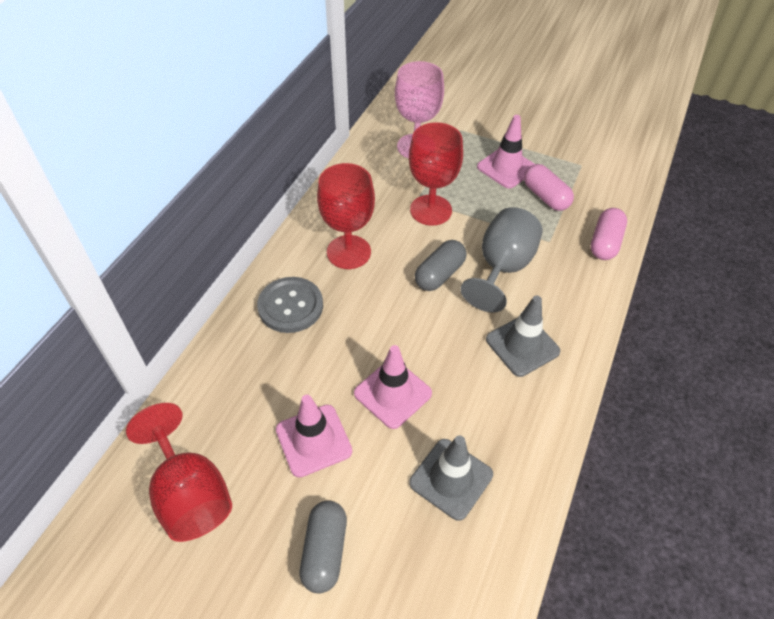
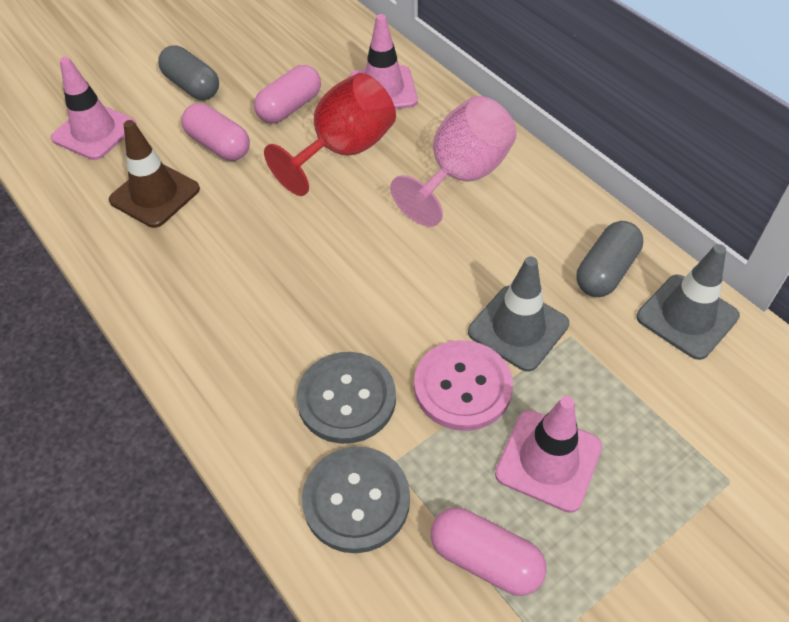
brown traffic cone: none = 0 -> [109,120,200,228] = 1
grey button: [257,277,323,333] = 1 -> [296,352,396,444] [302,446,410,553] = 2
grey goblet: [460,207,543,313] = 1 -> none = 0
pink button: none = 0 -> [414,340,513,431] = 1
pink capsule: [524,164,574,211] [591,208,627,260] = 2 -> [181,103,250,161] [254,65,321,124] [431,508,546,596] = 3
red goblet: [126,403,232,542] [317,163,375,269] [409,122,463,226] = 3 -> [264,73,396,196] = 1

